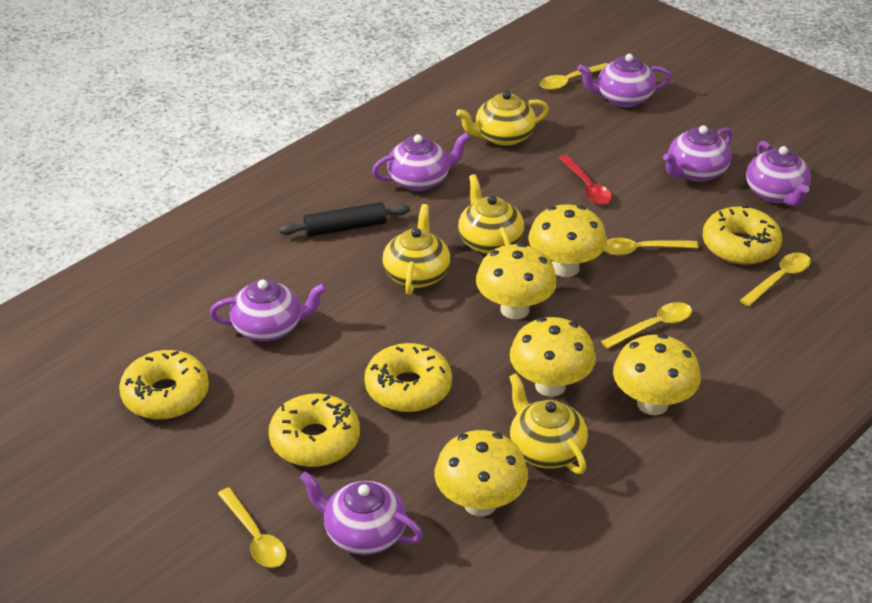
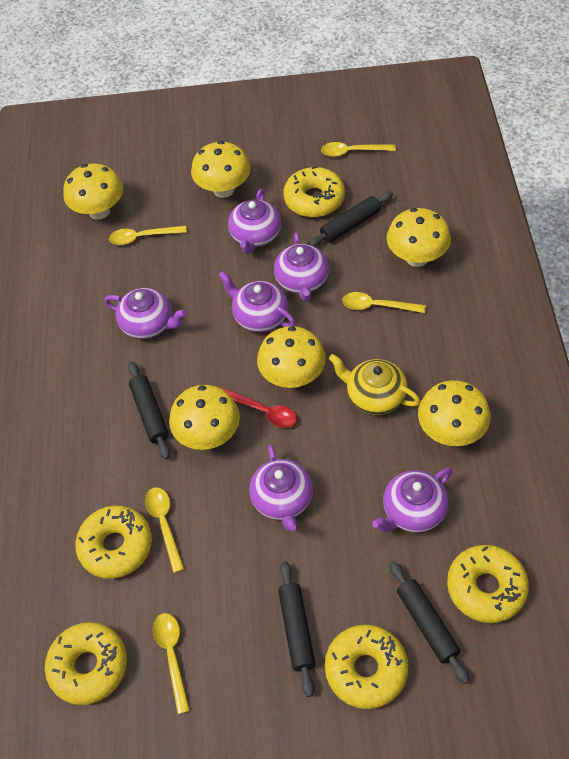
black rolling pin: [279,202,410,237] = 1 -> [128,361,170,459] [278,561,316,697] [307,191,393,247] [389,561,469,684] = 4
yellow donut: [119,350,209,419] [269,393,360,467] [364,343,452,412] [703,205,782,265] = 4 -> [45,622,127,705] [75,506,152,579] [283,166,345,217] [325,624,409,709] [447,545,529,623] = 5
yellow mushroom: [434,430,528,516] [476,243,557,319] [510,317,596,397] [528,205,607,277] [613,334,701,415] = 5 -> [63,163,123,220] [169,385,240,450] [191,141,251,198] [257,326,326,388] [387,208,451,267] [418,380,491,446] = 6
yellow teapot: [382,204,450,295] [456,91,549,146] [458,174,524,254] [509,373,588,474] = 4 -> [329,354,420,415] = 1

